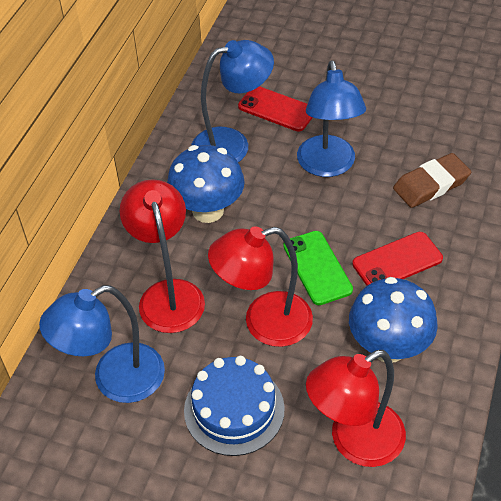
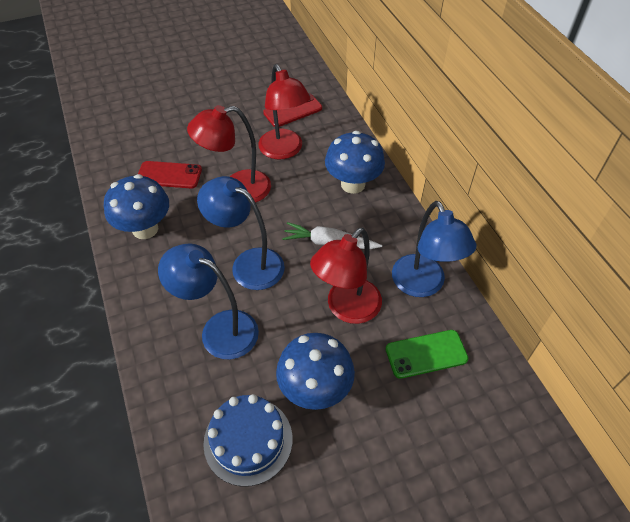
blue mushroom: [167,145,245,223] [349,277,438,362] = 2 -> [104,174,169,239] [276,333,355,410] [325,131,385,194] = 3
brown eraser: [393,153,471,208] = 1 -> none = 0
white carrot: none = 0 -> [282,222,382,249] = 1

